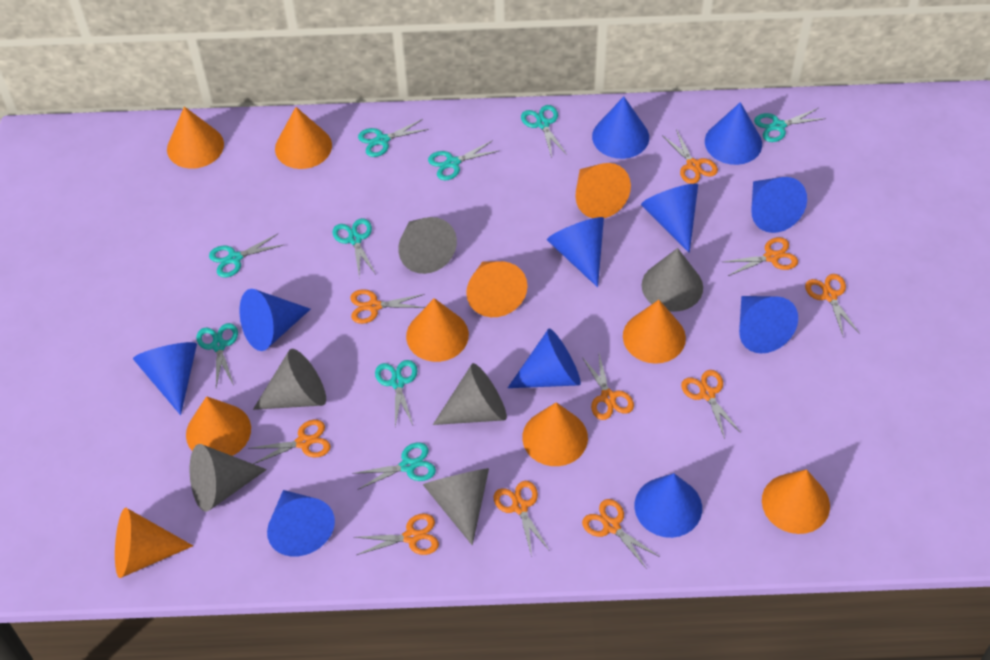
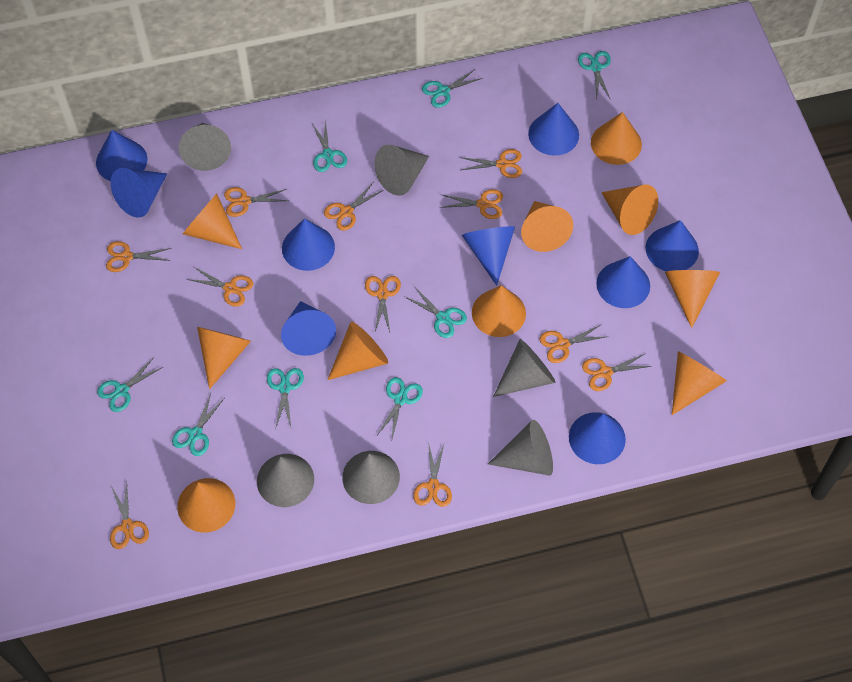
blue cone: [133,342,197,415] [240,289,310,351] [267,490,335,557] [508,328,581,388] [547,217,604,287] [592,96,649,159] [634,473,702,538] [641,184,698,253] [705,102,762,165] [739,296,798,353] [751,177,807,233] = 11 -> [96,130,147,181] [111,168,167,218] [281,301,336,356] [282,218,335,271] [462,226,515,286] [528,103,579,156] [569,412,626,464] [596,256,650,308] [646,220,699,271] = 9
orange scissors: [248,420,331,464] [350,289,425,324] [354,513,439,555] [494,481,550,557] [582,354,634,420] [582,499,660,569] [662,129,718,184] [681,370,741,439] [723,237,798,276] [805,274,860,338] = 10 -> [106,241,171,272] [110,482,149,549] [187,267,253,307] [224,187,288,217] [324,183,384,231] [365,276,401,332] [413,442,452,507] [439,189,503,219] [460,149,522,178] [540,324,608,363] [582,353,651,391] = 11
turquoise scissors: [196,323,238,388] [209,234,283,278] [332,218,376,278] [352,442,436,490] [358,119,429,157] [375,360,417,426] [428,140,499,180] [521,105,567,158] [754,108,826,142] = 9 -> [97,357,163,412] [172,393,224,456] [267,368,304,429] [312,120,347,172] [377,377,423,438] [405,286,467,338] [422,69,483,108] [578,51,611,100] = 8

